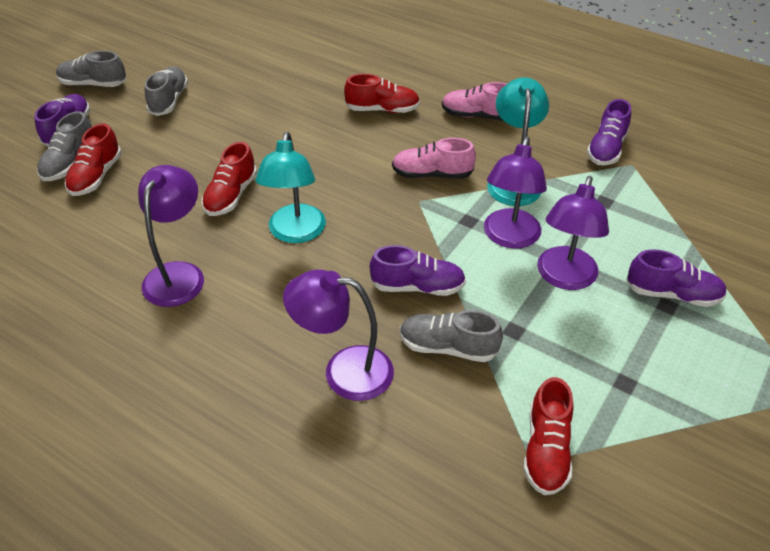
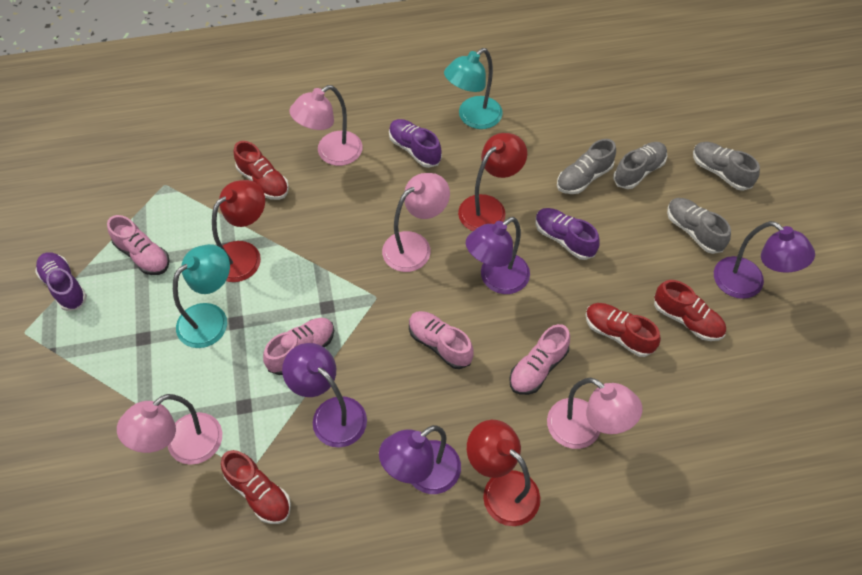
pink lamp: none = 0 -> [117,394,222,465] [289,85,363,166] [382,173,450,272] [547,378,642,449] = 4
pink shoe: [392,138,476,179] [442,82,507,121] = 2 -> [107,215,170,275] [263,318,334,375] [409,311,474,369] [509,324,570,395] = 4
purple shoe: [34,94,90,147] [370,245,466,296] [587,99,631,165] [626,249,727,307] = 4 -> [35,252,87,311] [389,119,442,168] [536,208,600,260] = 3
red lamp: none = 0 -> [212,180,265,282] [458,133,527,231] [467,420,540,526] = 3

